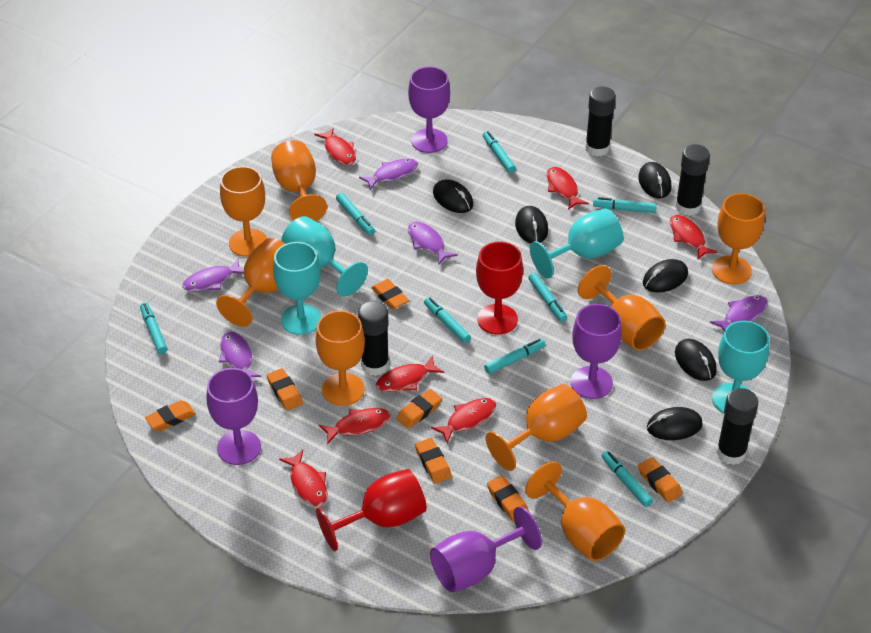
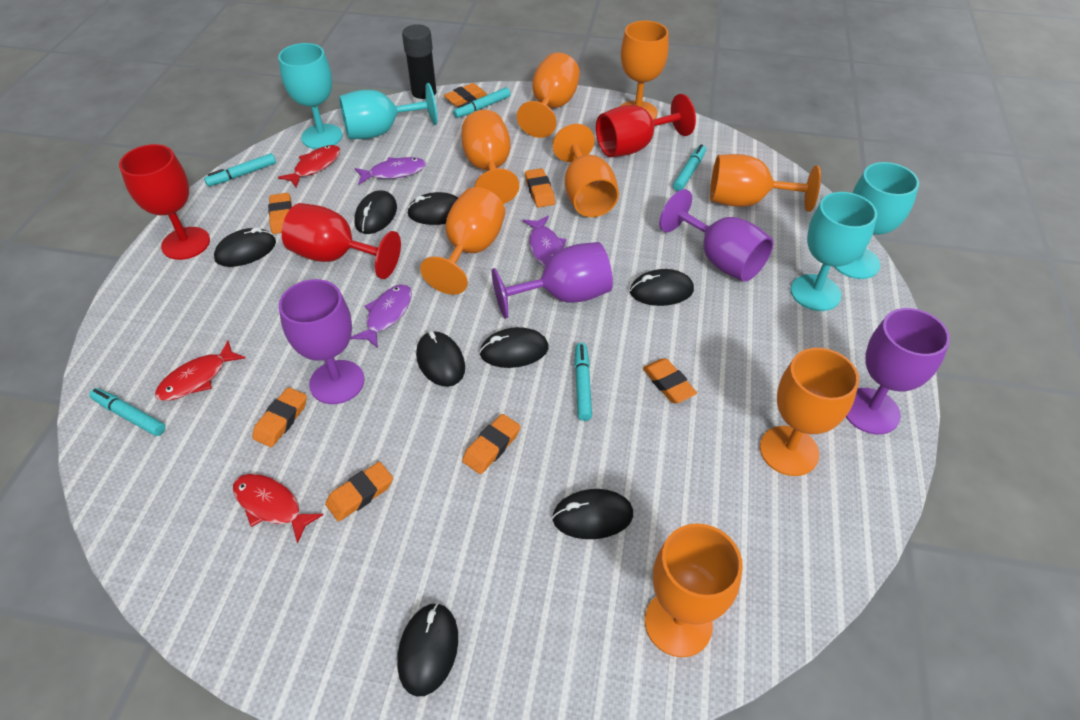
black glue stick: [358,301,389,376] [585,87,616,156] [675,144,710,216] [716,388,758,465] = 4 -> [402,24,438,103] = 1
black mouse: [433,179,473,213] [515,206,548,243] [638,162,671,198] [643,259,688,293] [647,407,703,440] [675,339,717,381] = 6 -> [214,227,276,267] [354,190,397,234] [397,603,458,697] [407,192,459,225] [416,331,465,387] [479,327,548,368] [552,489,633,539] [630,269,694,306] = 8
purple fish: [182,259,244,292] [219,332,261,377] [359,158,418,190] [408,222,458,265] [710,295,768,331] = 5 -> [351,284,412,348] [355,157,426,184] [522,216,567,267] = 3
red fish: [279,450,327,507] [314,127,356,165] [319,408,391,444] [376,356,444,392] [431,398,496,444] [547,167,588,210] [670,215,718,259] = 7 -> [155,341,245,401] [233,474,323,544] [278,145,340,187] = 3
red goblet: [316,469,427,551] [476,241,523,335] = 2 -> [119,144,210,260] [282,203,401,279] [596,94,696,157] = 3
turquoise marker: [140,303,167,354] [336,193,375,235] [424,297,471,343] [483,131,516,173] [484,339,546,374] [528,272,567,322] [593,197,657,213] [602,451,653,507] = 8 -> [89,388,165,436] [204,153,276,186] [453,87,510,118] [575,343,592,421] [673,144,706,191] = 5

